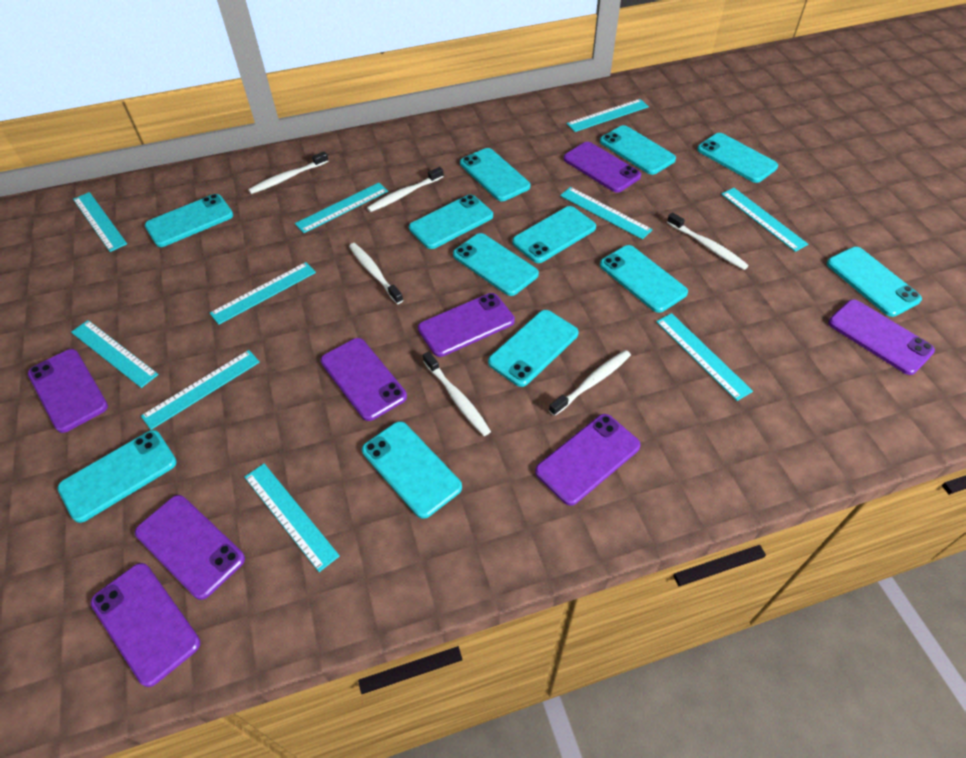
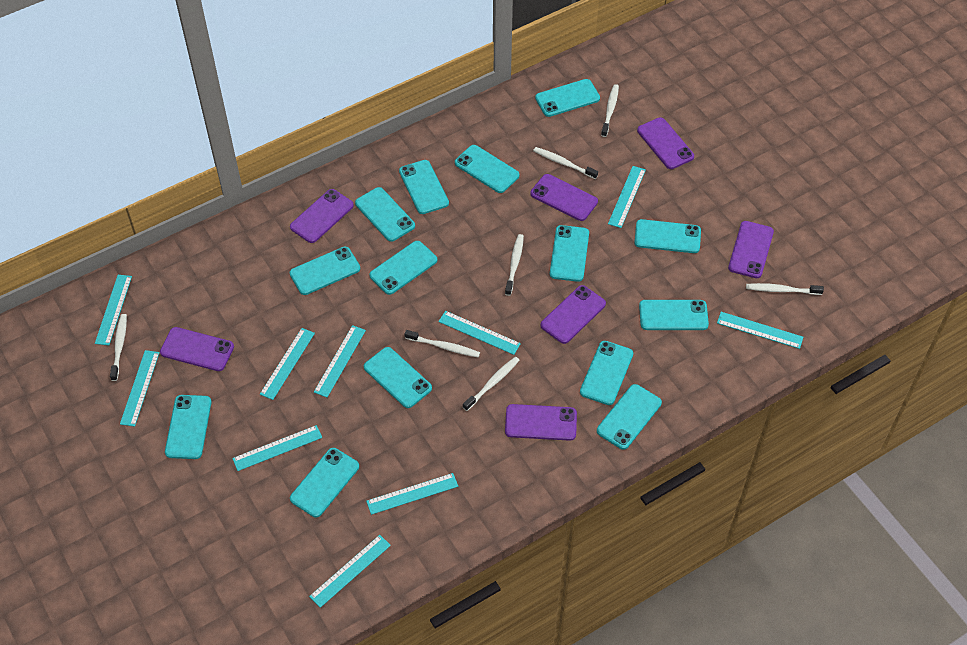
purple phone: [28,349,108,433] [91,563,200,687] [135,495,245,600] [321,338,407,421] [418,293,515,357] [535,414,641,506] [564,142,641,193] [828,300,935,375] = 8 -> [160,327,234,371] [290,189,354,243] [505,404,577,441] [530,174,598,221] [540,285,606,344] [637,117,694,169] [728,221,774,278] = 7
turquoise phone: [57,430,177,523] [145,194,233,247] [362,421,462,519] [409,194,493,249] [453,233,539,296] [460,148,530,201] [488,310,579,387] [512,206,596,263] [600,125,676,175] [600,245,688,313] [697,133,778,183] [827,247,922,317] = 12 -> [165,395,212,459] [290,247,360,295] [290,448,359,517] [355,187,415,242] [364,347,432,408] [369,241,437,295] [399,160,449,214] [455,145,519,193] [535,79,600,117] [550,225,589,282] [580,341,633,405] [597,384,662,450] [634,219,701,253] [639,300,709,330] = 14
white toothbrush: [248,152,329,194] [349,243,403,304] [367,167,444,212] [423,352,491,436] [549,350,631,416] [667,212,749,270] = 6 -> [110,314,127,381] [405,330,480,358] [463,357,520,411] [505,234,524,296] [533,147,598,179] [601,84,619,137] [746,283,824,295] = 7

